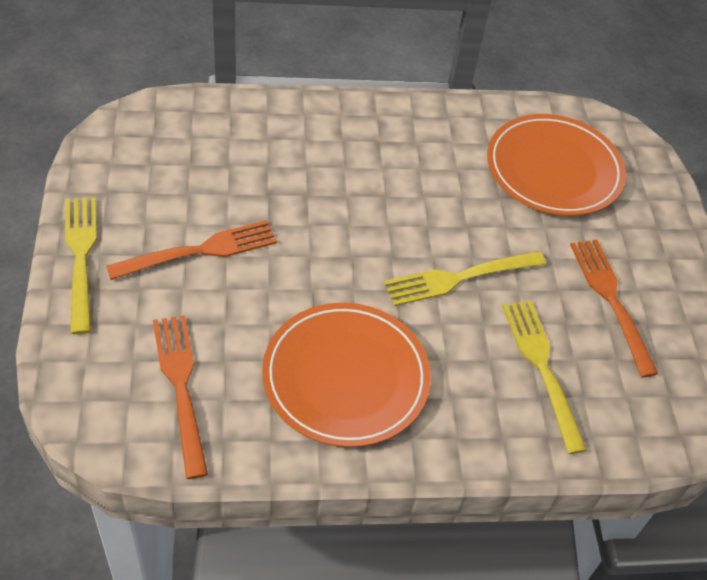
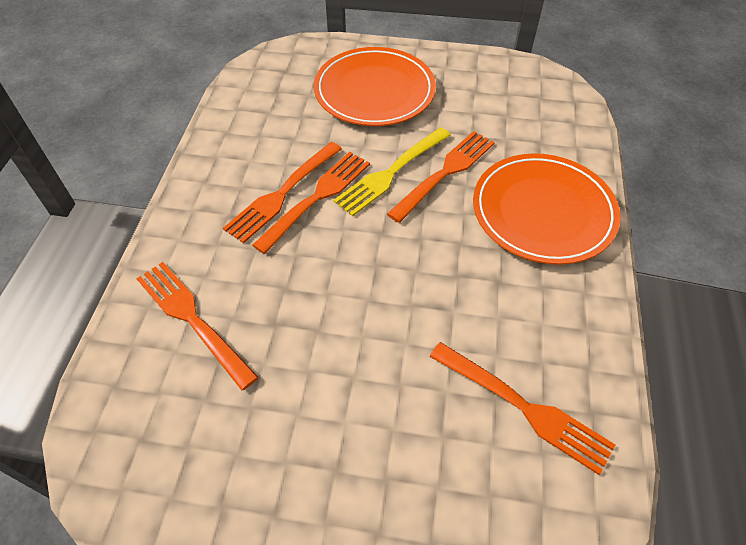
orange fork: [106,220,277,280] [153,315,208,479] [570,239,658,378] = 3 -> [136,262,259,391] [223,142,342,244] [252,152,370,254] [387,131,495,223] [429,342,615,475] = 5
yellow fork: [65,197,97,334] [384,251,546,306] [502,300,587,454] = 3 -> [333,127,451,217] = 1

